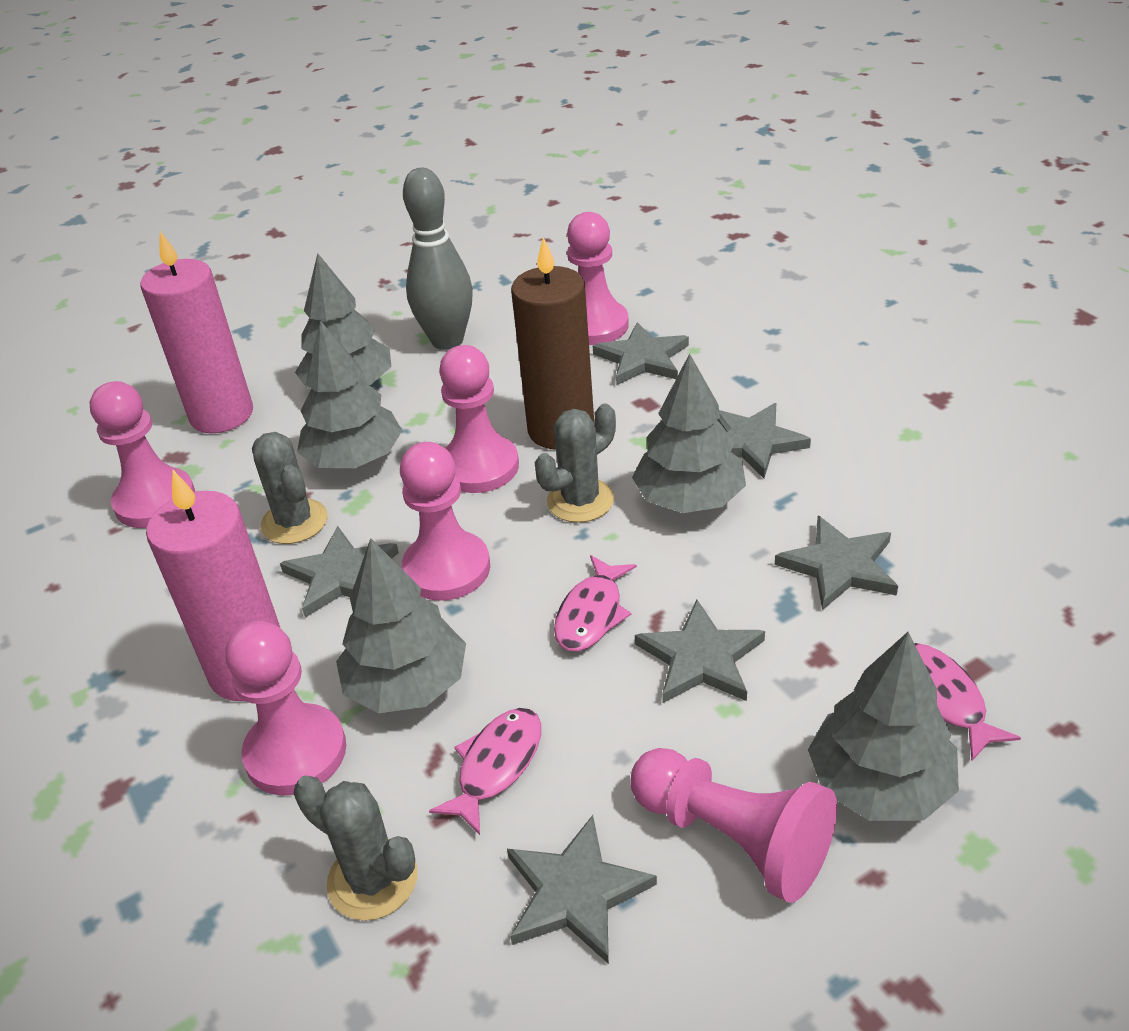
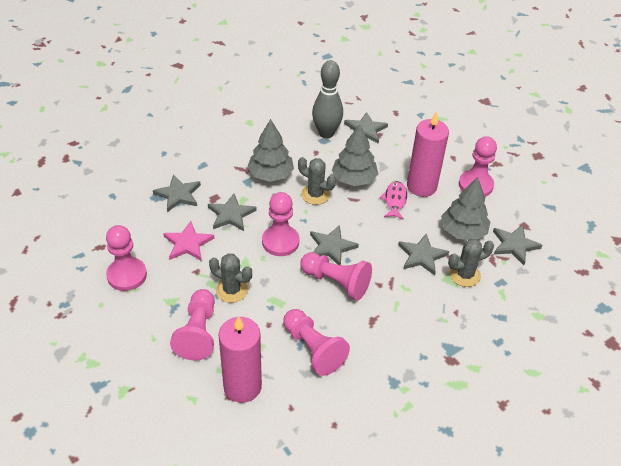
brown candle: [511,237,595,450] = 1 -> none = 0
grey tree: [295,253,392,389] [297,320,402,468] [336,538,466,713] [632,353,746,513] [808,632,959,821] = 5 -> [247,119,294,182] [332,124,378,186] [441,177,490,240] = 3
pink fish: [429,708,541,835] [554,555,637,651] [914,643,1021,761] = 3 -> [380,181,407,220] = 1
pink star: none = 0 -> [163,221,214,261] = 1

